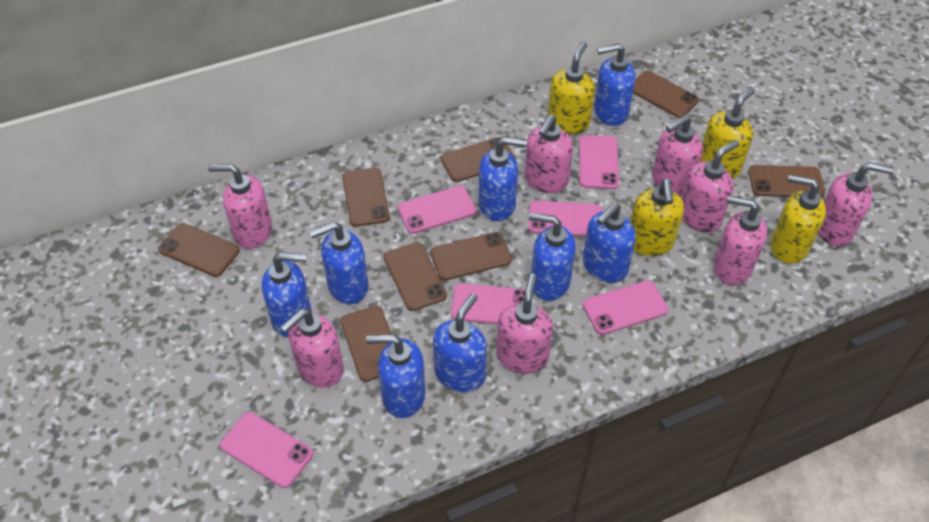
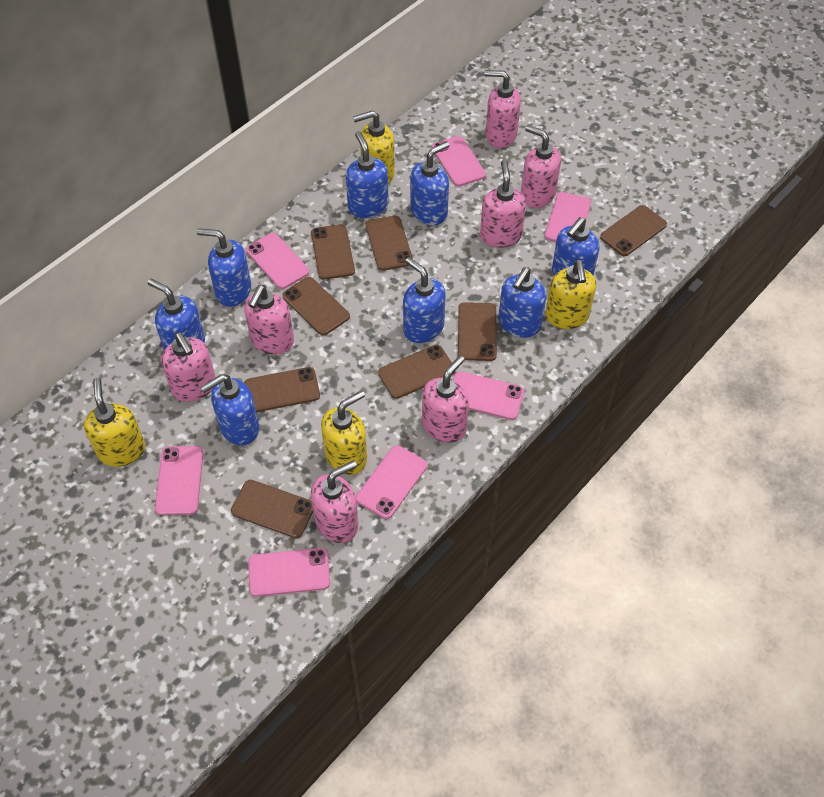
pink phone: [220,412,313,488] [398,186,476,234] [451,283,526,324] [528,200,603,237] [579,135,619,189] [582,280,668,335] = 6 -> [155,446,203,515] [246,233,309,289] [248,548,330,597] [356,445,427,519] [432,136,486,186] [453,371,524,420] [544,192,591,242] = 7
pink soap dispenser: [208,164,272,249] [280,309,344,388] [496,273,553,374] [525,115,573,193] [652,115,703,196] [681,140,739,232] [714,196,767,285] [818,162,894,246] = 8 -> [161,332,216,402] [244,285,294,354] [311,460,359,543] [422,355,469,443] [480,160,526,248] [484,70,521,148] [521,125,561,208] = 7

